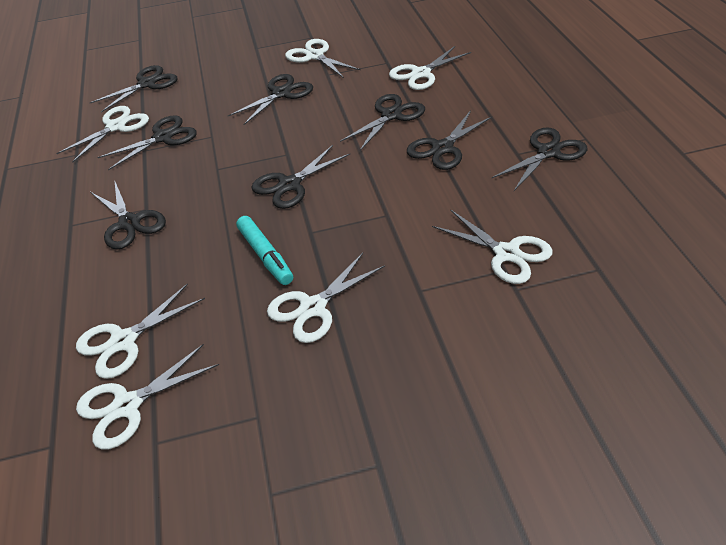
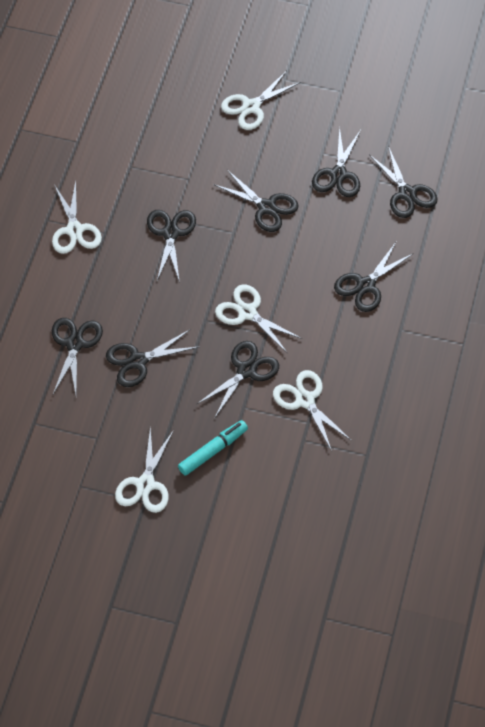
white scissors: [56,106,149,163] [76,283,205,379] [76,344,219,450] [267,253,385,343] [285,39,361,78] [389,46,471,90] [432,209,553,284] = 7 -> [52,181,102,254] [115,427,174,513] [215,284,303,354] [221,72,301,130] [273,370,352,451] = 5

